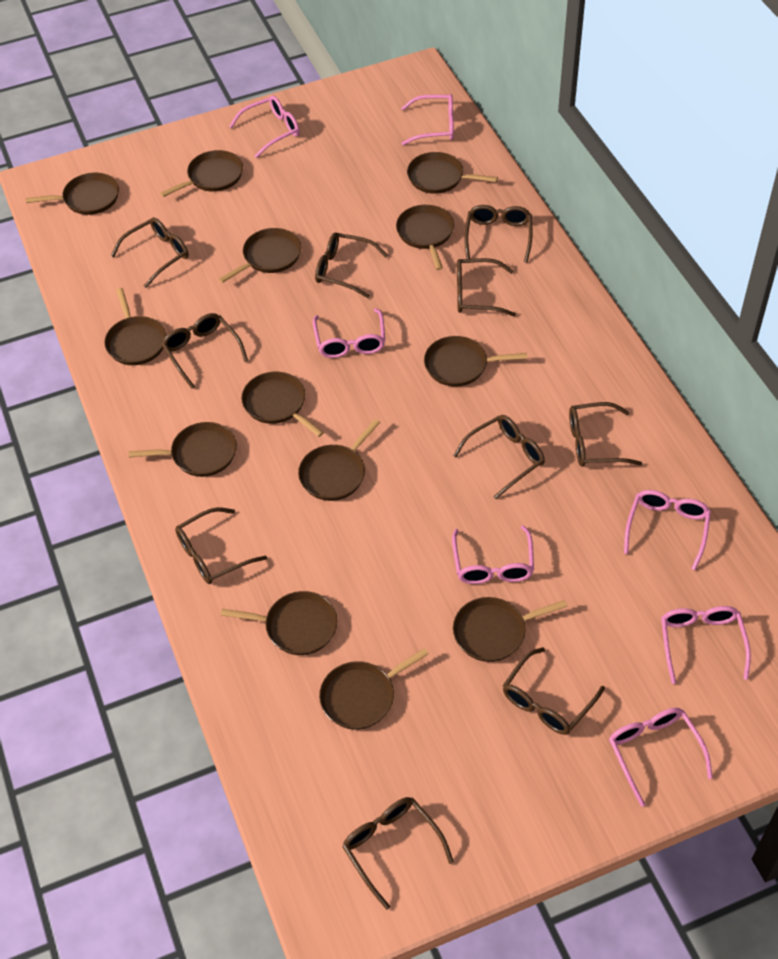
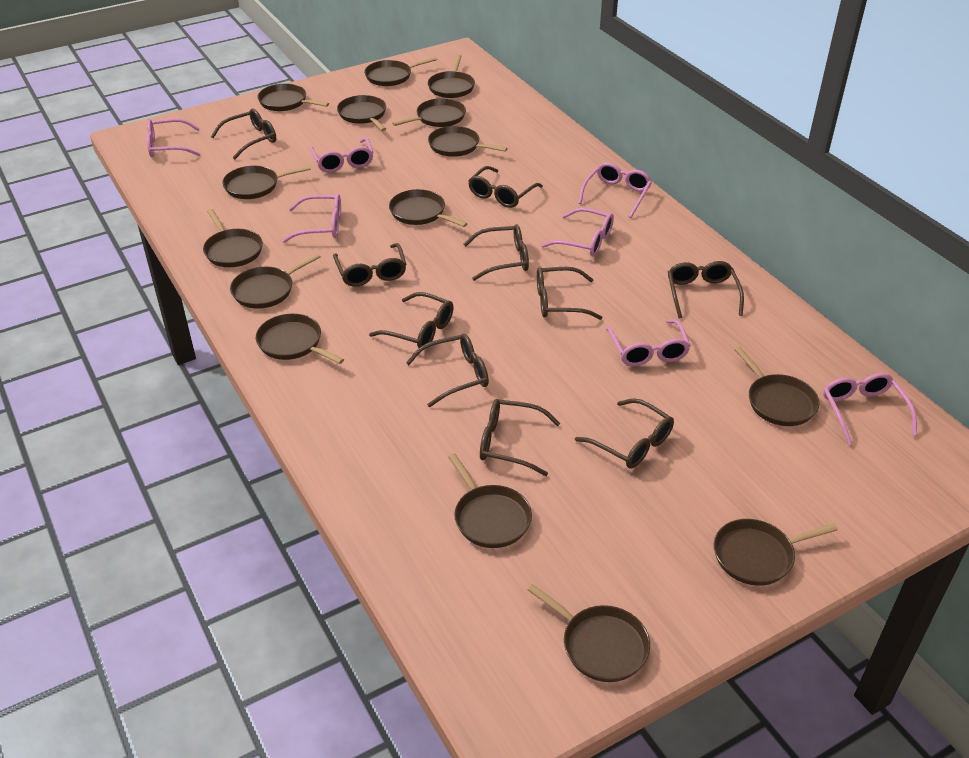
brown pan: [26,173,119,215] [104,288,166,365] [129,422,237,477] [160,150,243,197] [219,228,301,283] [221,591,337,655] [241,372,324,437] [298,419,380,501] [319,648,429,730] [396,205,454,270] [407,152,498,194] [424,336,527,387] [453,597,567,662] = 13 -> [203,209,263,267] [222,166,311,199] [230,253,320,309] [256,314,344,364] [258,84,329,111] [337,95,386,131] [364,57,437,86] [389,189,468,227] [392,98,466,127] [428,54,475,98] [428,126,508,157] [449,453,532,548] [528,584,650,682] [714,519,838,586] [735,347,820,426] = 15

